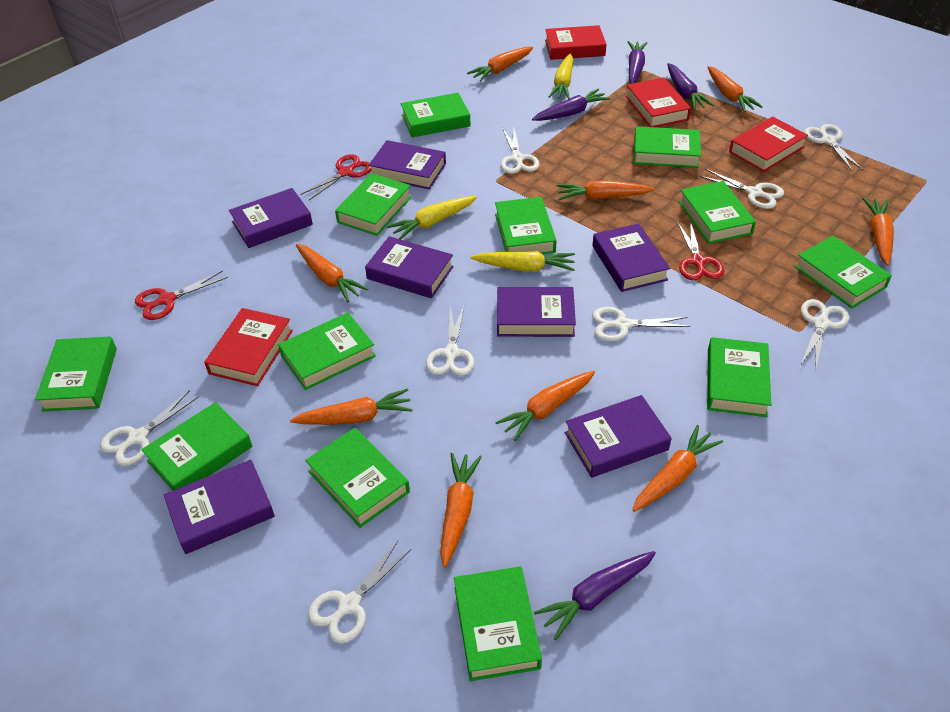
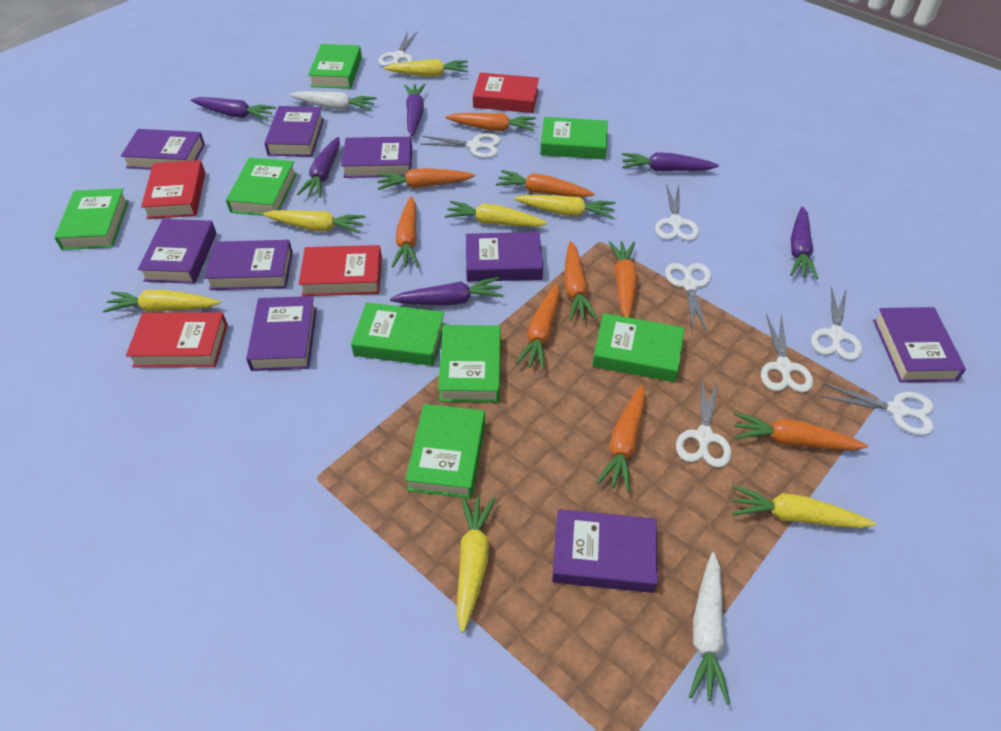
green book: [35,337,117,411] [141,402,252,490] [278,313,376,390] [305,428,410,528] [335,173,412,236] [401,93,471,137] [454,566,542,681] [495,197,557,254] [634,126,701,168] [679,181,756,244] [707,337,771,417] [794,236,892,308] = 12 -> [54,188,129,250] [226,158,297,216] [308,44,362,89] [351,303,445,366] [405,404,485,498] [438,325,501,402] [540,117,608,159] [592,313,684,382] = 8
purple book: [164,460,275,554] [229,188,313,248] [365,236,454,298] [369,140,446,189] [497,287,576,337] [565,395,671,478] [592,223,670,292] = 7 -> [121,129,205,170] [138,219,216,284] [205,240,293,290] [246,296,317,371] [264,106,324,157] [341,137,412,178] [466,232,543,282] [552,509,658,593] [873,307,966,383] = 9
purple carrot: [532,89,611,121] [534,551,656,640] [628,41,647,84] [667,63,714,110] = 4 -> [191,97,276,120] [297,137,340,198] [390,277,503,306] [404,84,426,136] [622,152,719,171] [790,207,818,279] = 6
red scissors: [135,270,228,320] [300,154,371,200] [677,220,724,280] = 3 -> none = 0
white carrot: none = 0 -> [290,91,377,111] [689,552,730,705] = 2
yellow carrot: [387,196,477,240] [471,251,575,271] [549,54,573,99] = 3 -> [103,290,221,313] [263,210,366,233] [384,59,468,77] [445,201,548,227] [457,495,496,633] [514,195,616,219] [732,485,876,529] = 7

